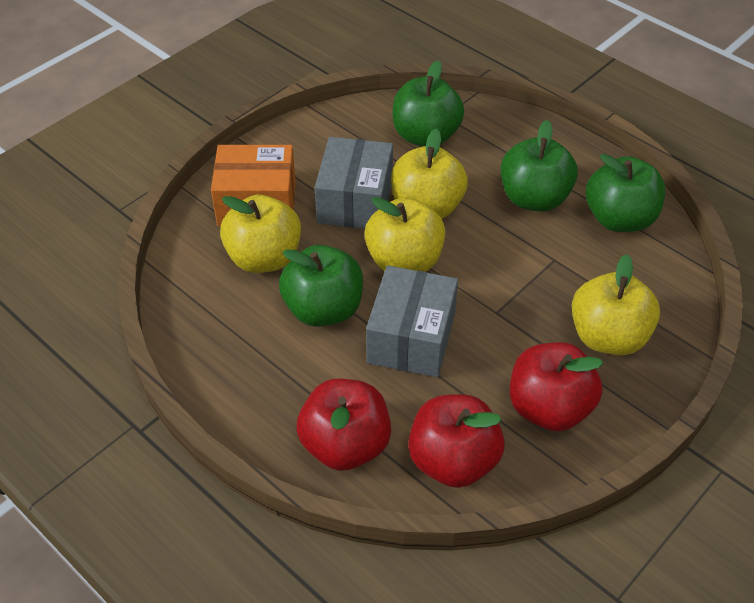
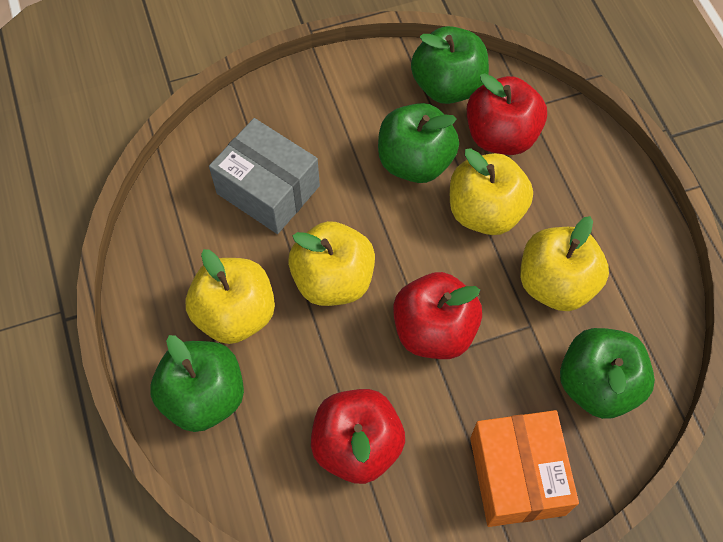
grey box: [315,137,393,229] [366,265,458,377] = 2 -> [209,118,320,234] = 1

